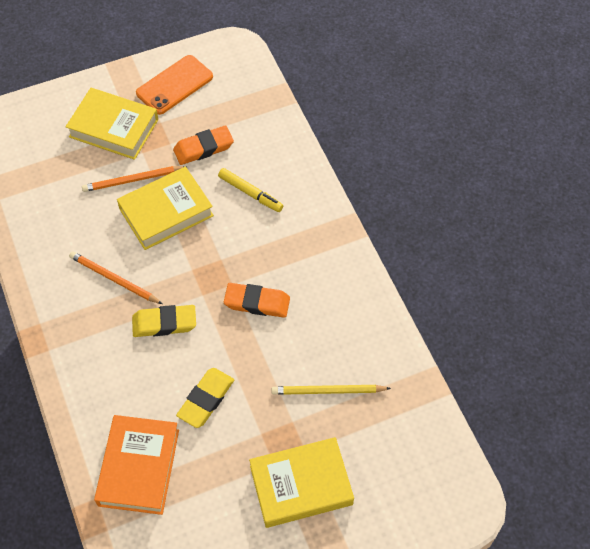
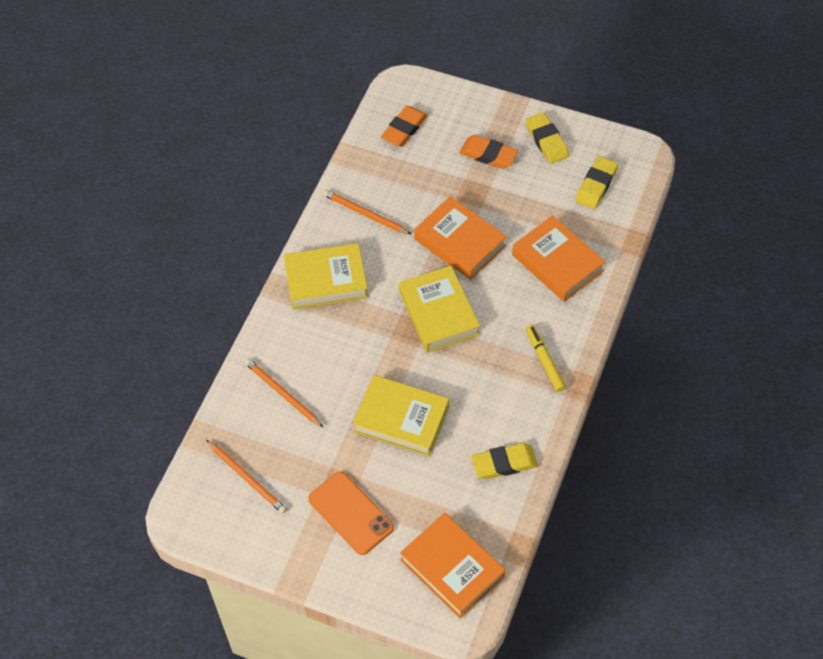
orange book: [94,415,179,515] = 1 -> [400,513,505,619] [414,196,507,280] [512,215,605,302] = 3
orange pencil: [69,251,162,304] [82,166,185,192] = 2 -> [207,440,287,514] [244,358,324,428] [323,190,412,235] = 3
yellow eraser: [132,305,196,337] [176,368,234,428] = 2 -> [471,443,538,479] [526,112,569,164] [575,156,618,209] = 3
yellow pencil: [272,385,391,395] = 1 -> none = 0

